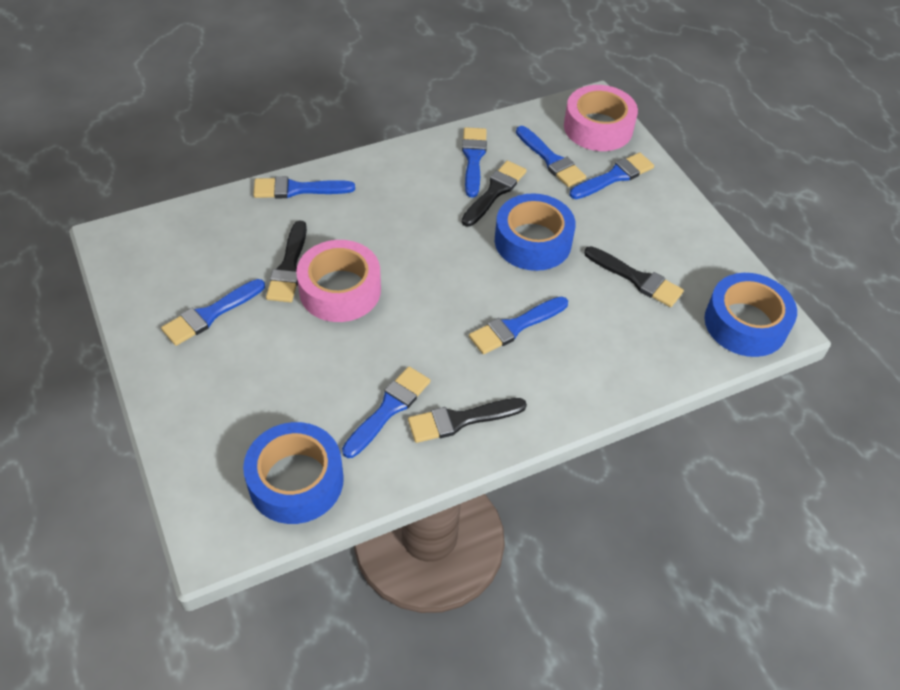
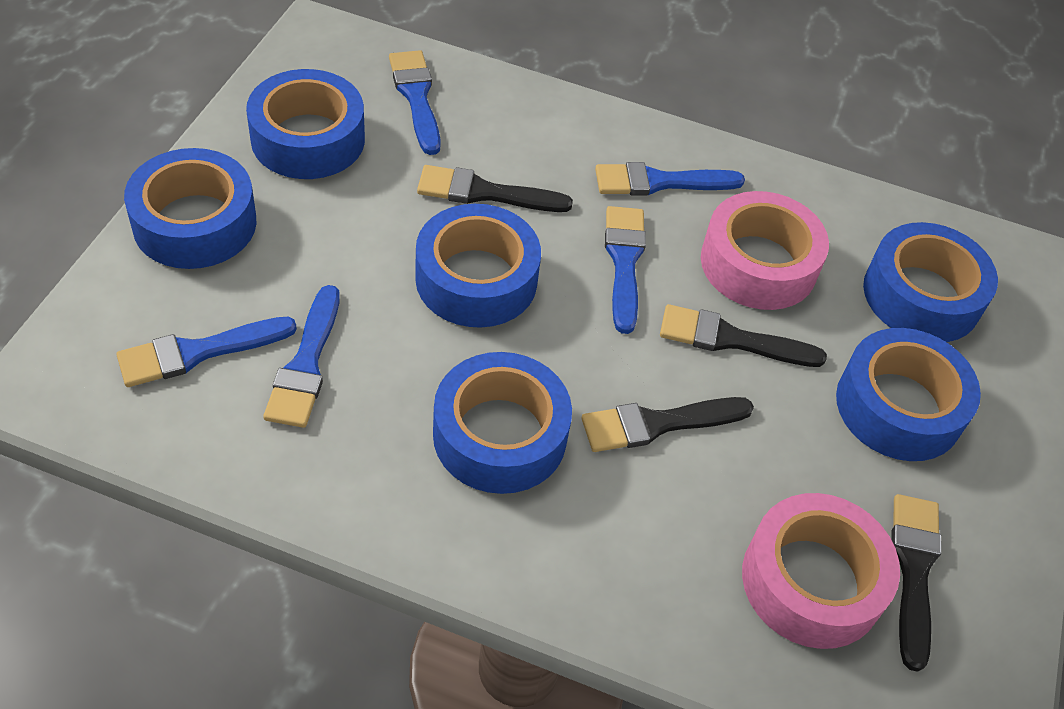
blue brush: [161,279,265,346] [253,176,355,199] [342,366,430,458] [462,127,487,198] [469,297,568,354] [516,126,586,187] [570,152,654,199] = 7 -> [116,317,297,387] [263,285,340,428] [389,50,441,155] [595,162,745,196] [605,206,646,334] = 5
blue tape: [243,422,344,524] [495,193,576,271] [704,273,797,357] = 3 -> [124,148,257,269] [246,69,365,179] [415,204,541,328] [433,352,572,494] [836,328,981,461] [863,222,998,342] = 6

